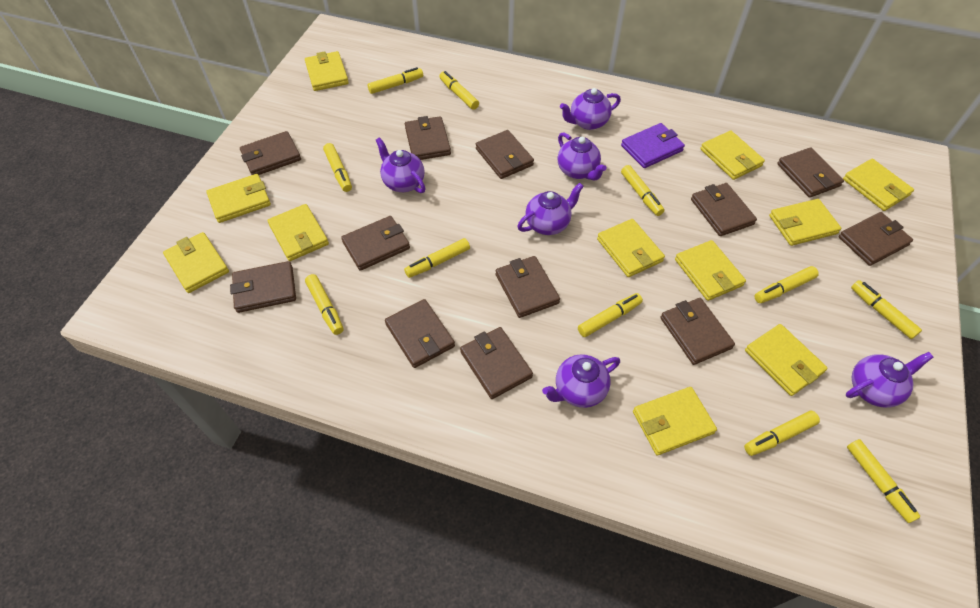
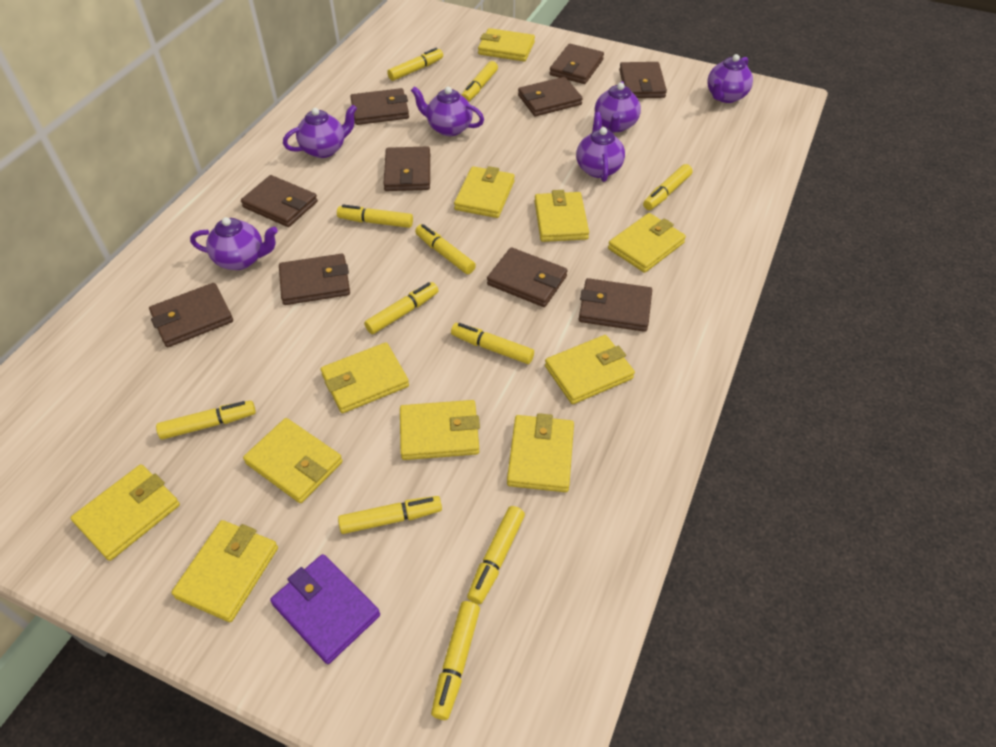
brown wallet: [230,261,296,313] [240,131,301,175] [341,216,410,271] [385,299,455,368] [405,116,451,160] [460,327,533,399] [476,130,534,179] [496,256,560,318] [660,298,735,365] [691,183,757,236] [777,147,844,198] [839,212,913,266] = 12 -> [149,283,233,347] [241,175,318,227] [279,254,350,305] [350,88,409,125] [383,146,430,191] [487,247,568,307] [518,77,583,116] [549,44,604,84] [579,278,652,332] [619,62,667,98] = 10

